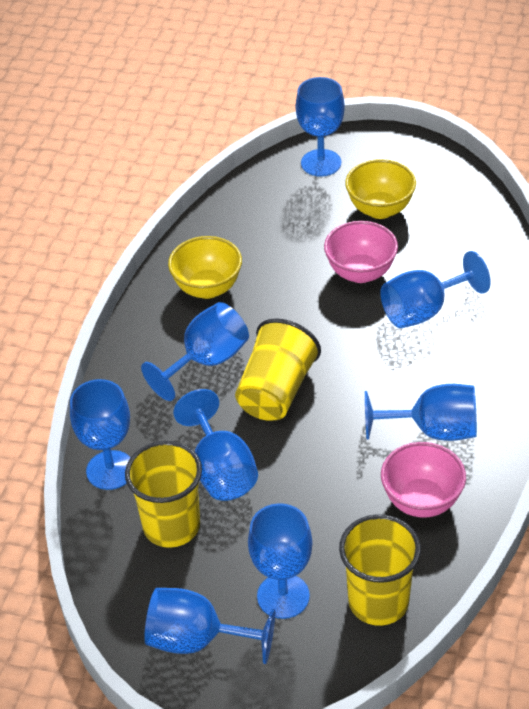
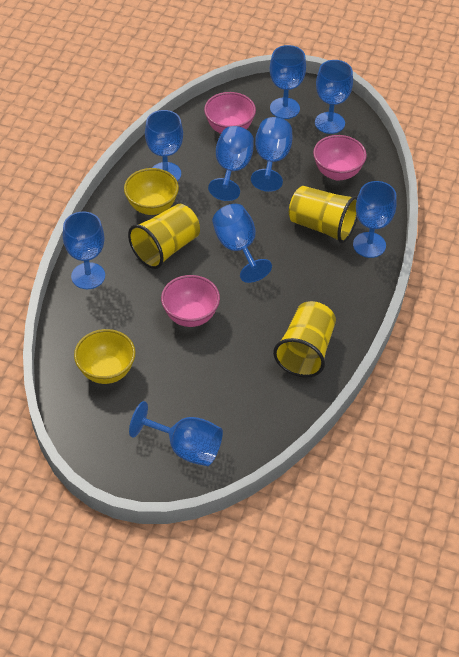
blue goblet: [70,379,131,490] [141,302,249,401] [144,588,275,664] [173,389,258,501] [248,503,312,619] [296,77,345,177] [365,384,477,441] [380,251,491,328] = 8 -> [63,211,105,289] [129,401,223,466] [145,110,183,181] [208,126,254,201] [212,204,272,283] [251,117,292,192] [270,45,306,119] [315,60,353,134] [353,181,397,258] = 9
pink bowl: [324,221,398,283] [381,442,466,518] = 2 -> [161,275,220,327] [204,92,256,134] [313,135,367,180] = 3

